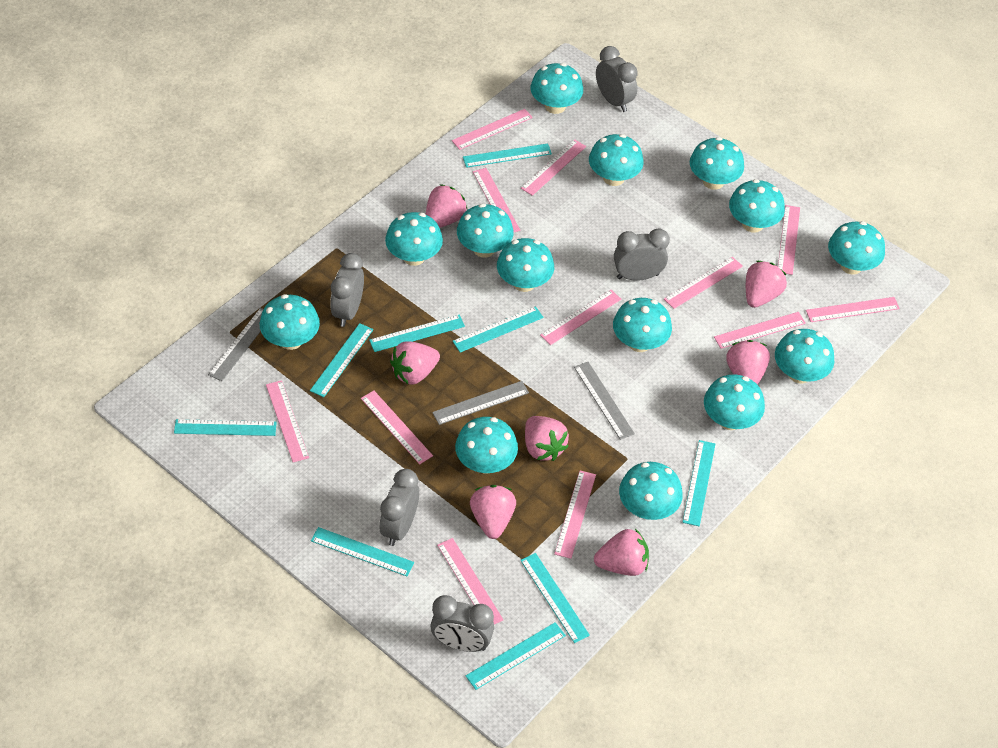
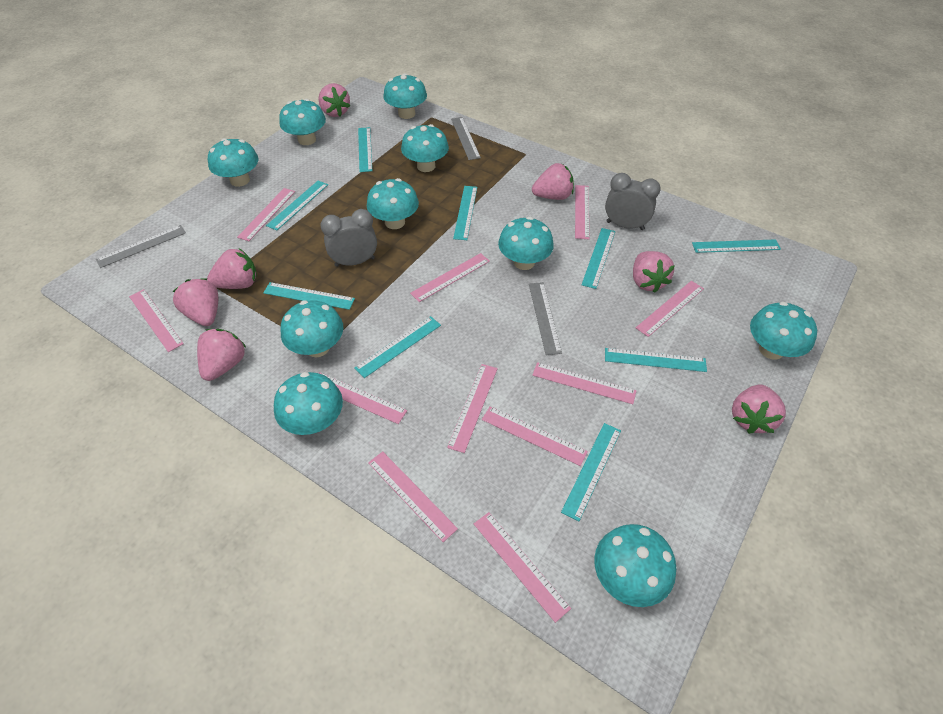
grey clock: [330,253,364,327] [379,469,419,546] [430,595,494,652] [596,46,638,112] [614,228,670,281] = 5 -> [321,209,377,267] [605,173,661,230] = 2
pink ruler: [266,380,309,462] [361,391,433,464] [437,538,503,624] [452,109,533,150] [473,168,520,232] [521,140,586,196] [540,290,621,345] [554,470,596,559] [664,257,743,309] [714,312,806,349] [778,205,800,275] [806,297,900,322] = 12 -> [129,289,184,352] [237,188,295,241] [319,372,407,424] [368,451,458,542] [410,253,490,302] [447,364,498,453] [474,512,571,623] [482,406,588,466] [532,362,637,404] [575,185,589,239] [636,281,704,337] = 11
turquoise mushroom: [260,294,320,350] [385,212,443,266] [455,417,518,473] [457,204,514,258] [497,238,554,292] [530,63,583,114] [589,134,644,186] [613,298,672,352] [619,462,683,520] [690,137,744,190] [704,375,765,430] [729,179,785,232] [775,329,834,384] [828,221,885,274] = 14 -> [208,138,258,187] [274,372,343,435] [279,99,326,145] [281,300,343,357] [367,178,419,229] [383,73,427,119] [401,124,449,172] [498,217,554,270] [594,524,676,607] [750,302,817,360] = 10

